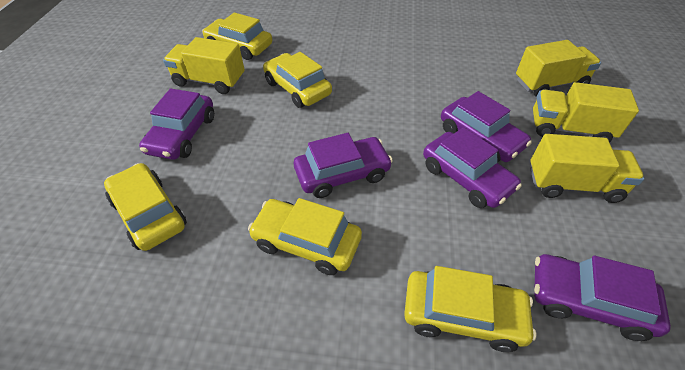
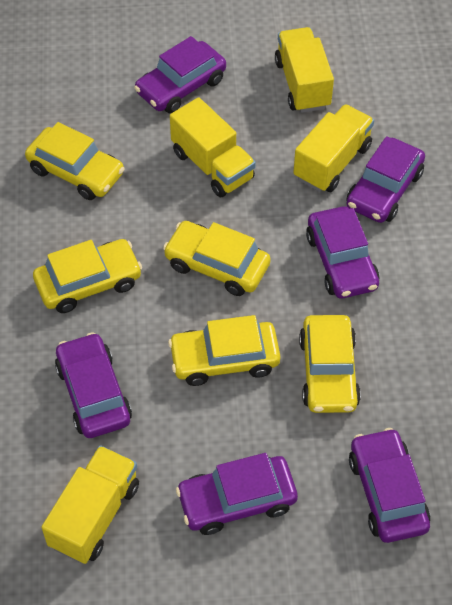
purple car: [139,88,214,160] [294,133,393,198] [423,127,522,208] [441,91,532,162] [534,254,671,341] = 5 -> [55,332,132,438] [134,36,226,114] [176,453,298,535] [306,206,379,298] [346,136,425,223] [349,428,430,543] = 6

